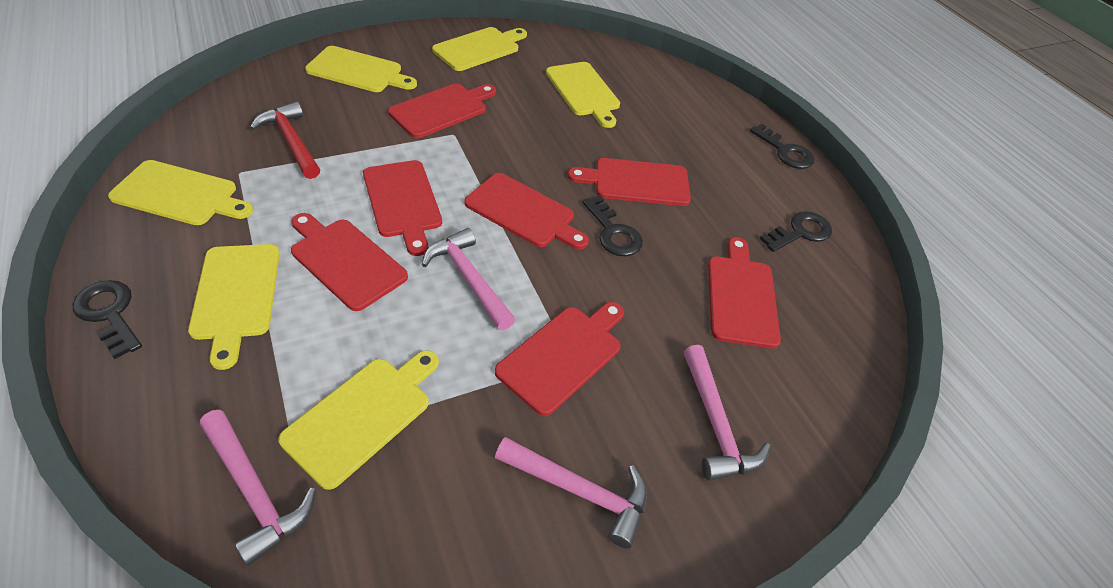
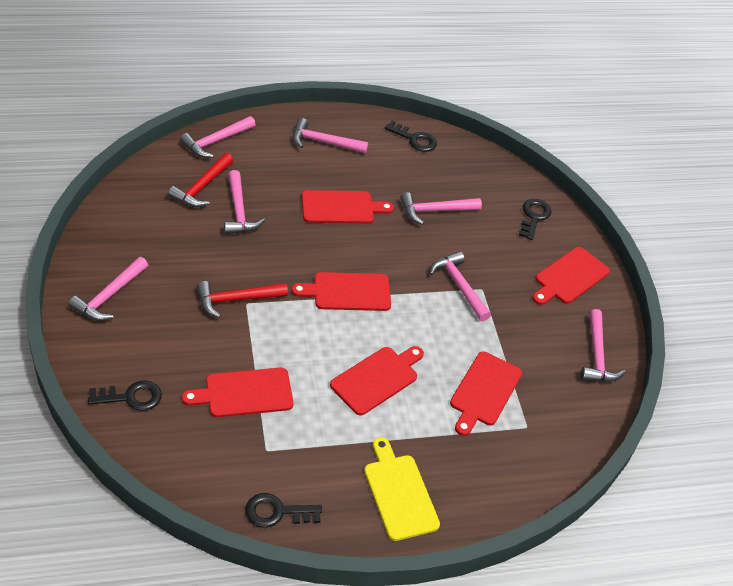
pink hammer: [200,409,316,566] [422,228,515,330] [495,437,647,549] [684,345,771,481] = 4 -> [68,257,148,321] [180,116,256,158] [224,170,265,234] [293,118,368,153] [400,192,482,225] [430,251,491,322] [581,309,626,382] = 7
red cutting board: [291,213,408,311] [363,160,442,256] [388,84,496,138] [464,173,589,249] [495,302,624,416] [568,158,691,206] [708,237,781,349] = 7 -> [182,368,294,417] [291,272,391,311] [302,190,394,224] [330,346,424,415] [450,351,522,436] [532,247,610,305] = 6
red hammer: [250,101,320,179] = 1 -> [168,153,234,207] [197,281,288,318] = 2
yellow cutting board: [108,160,253,225] [188,244,280,370] [278,350,439,490] [305,46,417,92] [432,27,527,71] [546,62,620,128] = 6 -> [364,437,440,541] = 1

